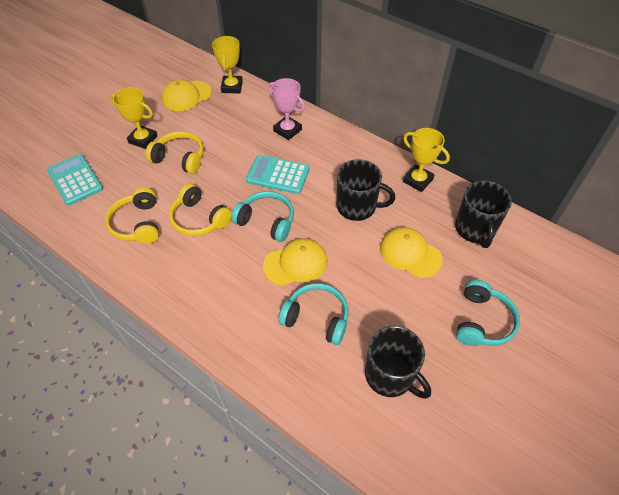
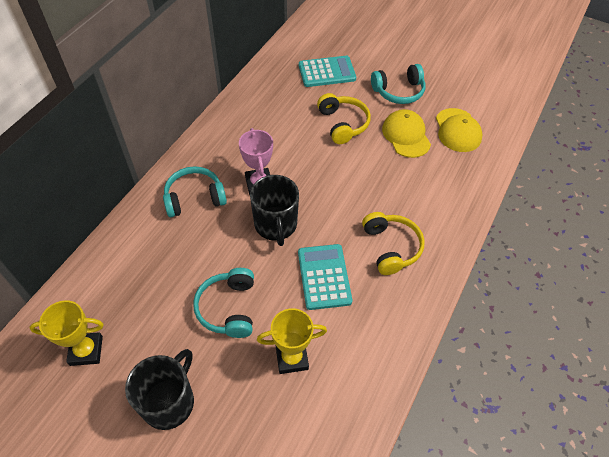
black mug: [337,159,395,221] [365,326,431,399] [455,181,512,248] = 3 -> [125,349,194,430] [250,175,299,246] = 2
yellow cap: [162,80,212,111] [263,238,327,286] [380,227,443,278] = 3 -> [382,109,431,158] [436,108,483,152] = 2
yellow headphones: [105,188,159,244] [145,131,204,174] [169,184,232,236] = 3 -> [317,93,371,144] [362,212,425,275] = 2
yellow trophy: [110,87,157,149] [212,36,243,94] [403,128,450,192] = 3 -> [29,300,104,366] [257,308,327,374] = 2

